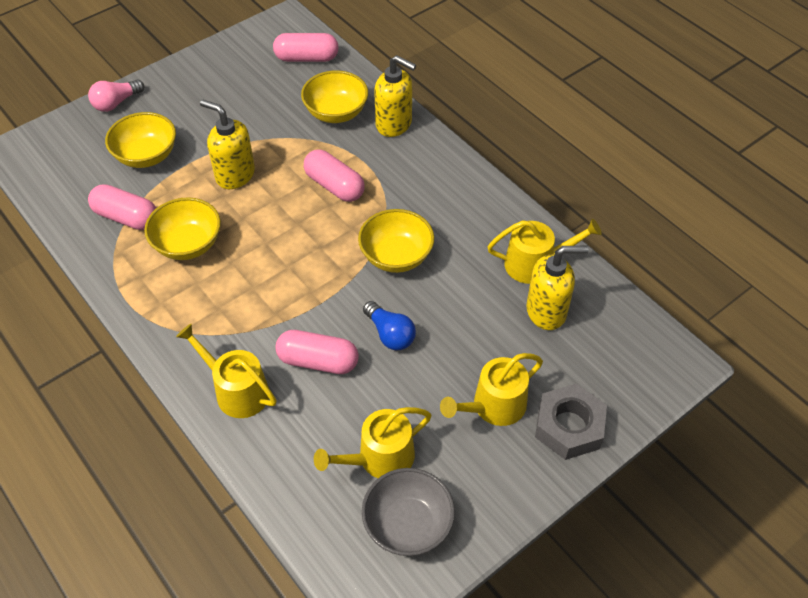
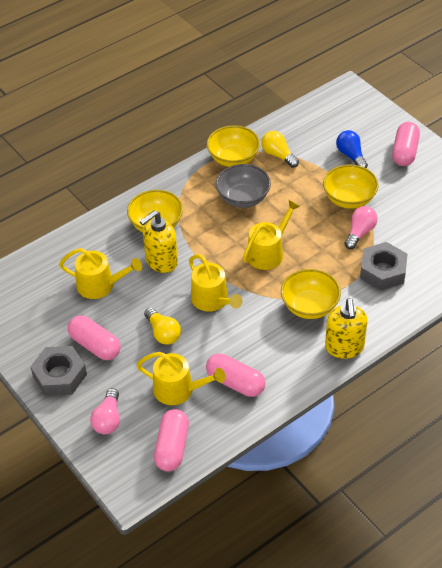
grey nut: [535,384,607,460] = 1 -> [30,346,87,396] [360,242,407,290] = 2
pink light bulb: [88,80,144,112] = 1 -> [90,388,120,434] [345,206,378,249] = 2
yellow light bulb: none = 0 -> [144,307,181,345] [261,131,299,168] = 2
yellow soap dispenser: [200,99,255,189] [374,55,416,137] [526,246,589,330] = 3 -> [140,211,178,273] [325,298,367,359] = 2

